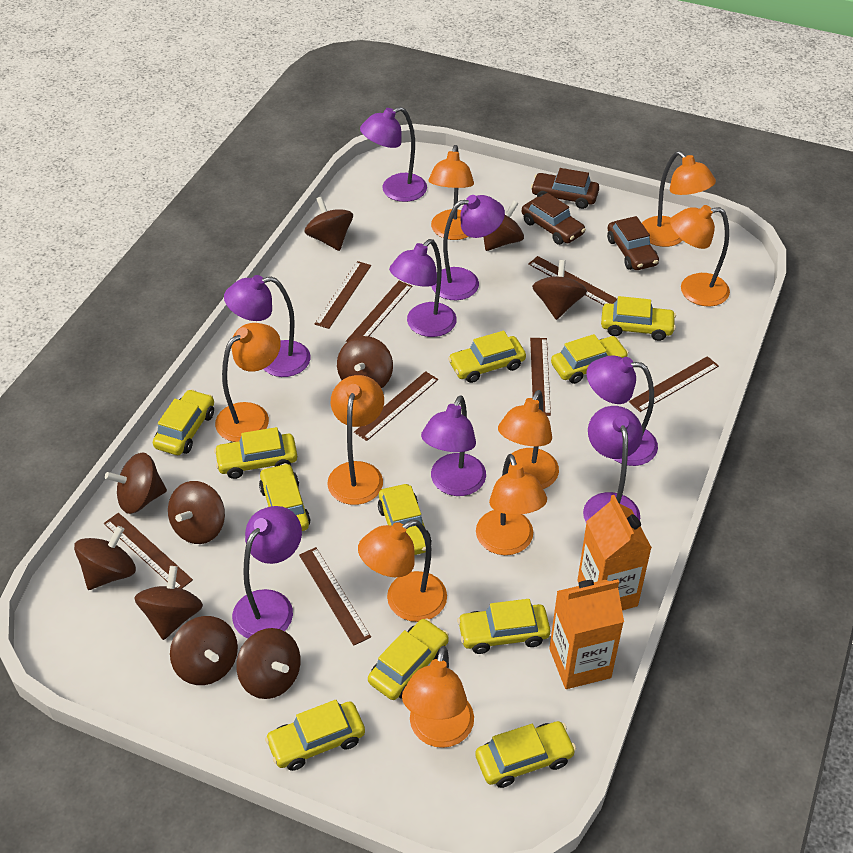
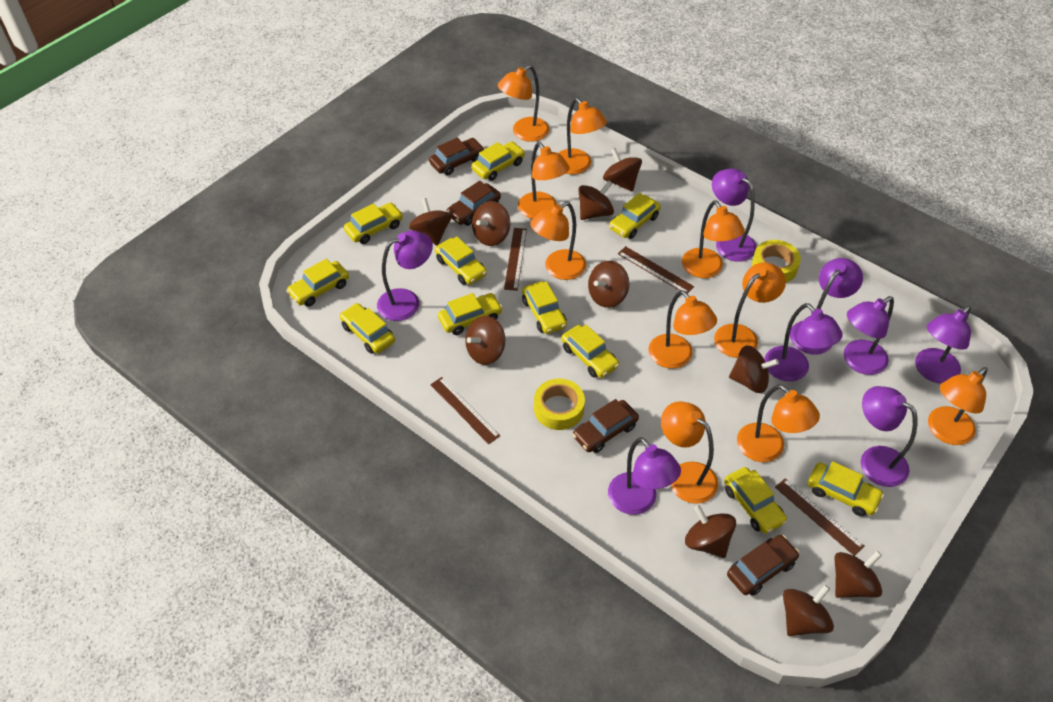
brown car: [522,193,586,245] [531,168,599,209] [607,216,659,270] = 3 -> [429,137,485,175] [446,181,501,226] [572,399,639,453] [727,535,799,596] = 4
brown ruler: [104,513,193,589] [299,547,371,646] [315,261,371,329] [346,281,412,342] [354,371,438,441] [528,256,617,305] [530,338,551,416] [629,356,719,412] = 8 -> [430,377,500,444] [504,228,527,291] [618,246,694,294] [775,478,865,556] = 4
orange carton: [549,579,624,689] [577,495,652,610] = 2 -> none = 0
orange lamp: [215,323,281,442] [327,375,384,505] [358,520,447,622] [402,646,474,748] [428,145,474,240] [476,454,547,555] [498,390,559,489] [642,151,716,247] [670,205,730,307] = 9 -> [498,65,549,142] [518,142,570,219] [530,202,586,280] [558,98,607,174] [649,290,717,369] [661,401,718,504] [682,200,745,278] [714,262,786,358] [737,384,820,462] [928,367,987,445] = 10
yellow tape: none = 0 -> [534,378,585,430] [752,240,801,283] = 2

